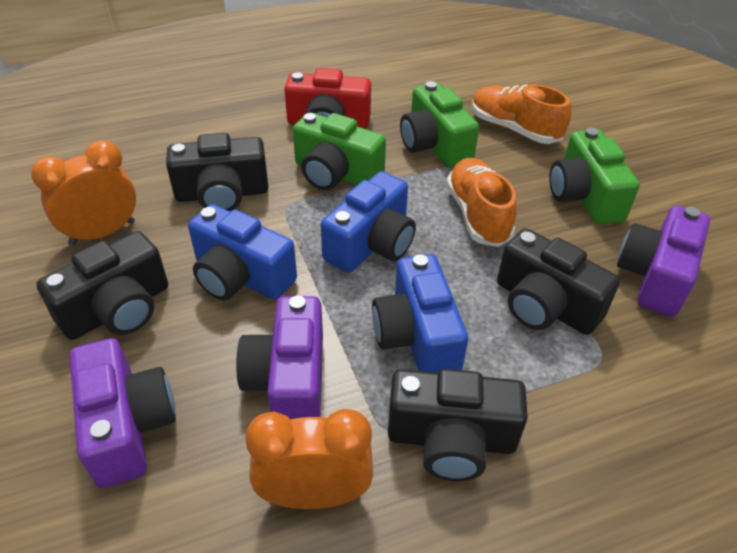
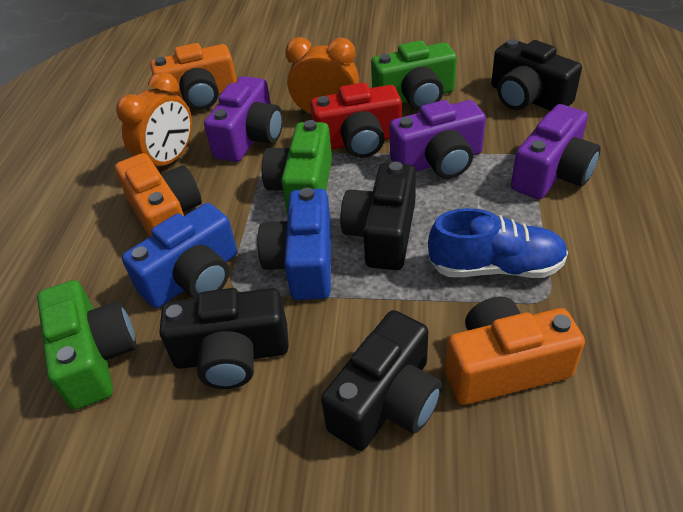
blue camera: [188,204,297,301] [321,171,416,273] [372,254,468,373] = 3 -> [122,203,237,308] [258,188,331,300] = 2
blue shoe: none = 0 -> [428,208,568,278] = 1
orange camera: none = 0 -> [115,153,202,237] [150,43,237,110] [445,297,585,405] = 3
orange shoe: [446,158,517,247] [472,84,571,144] = 2 -> none = 0

